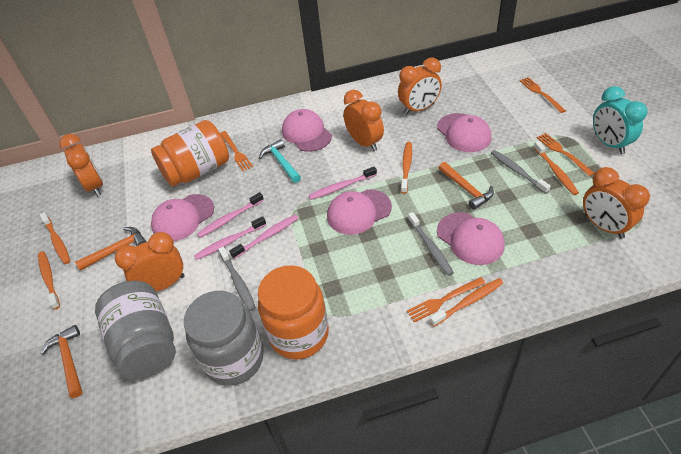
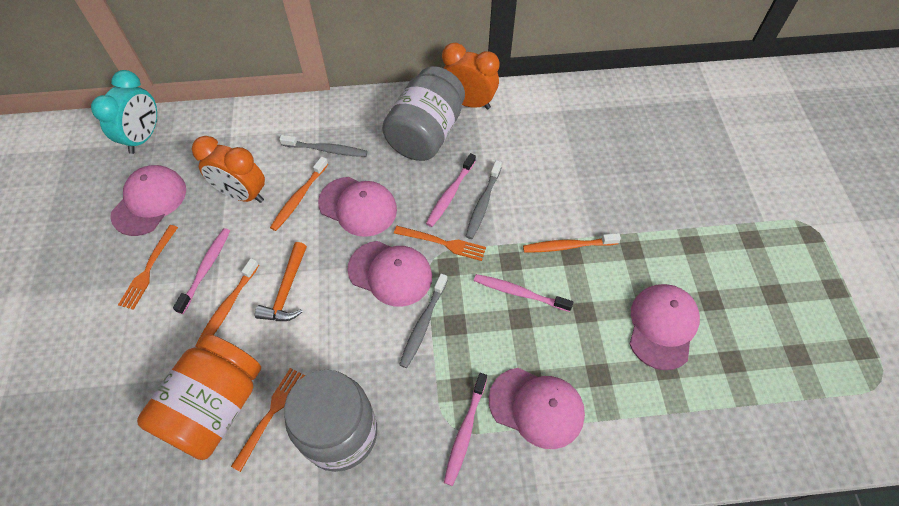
orange clock: [59,134,103,197] [115,232,185,292] [343,90,384,151] [398,57,442,115] [583,167,650,239] = 5 -> [192,136,265,203] [442,43,500,109] = 2
orange fork: [220,131,253,171] [407,277,486,322] [519,77,566,113] [536,133,594,176] = 4 -> [118,225,178,310] [231,368,305,472] [394,226,486,261] = 3
orange hammer: [41,325,82,398] [75,227,146,271] [439,162,494,210] = 3 -> [255,242,307,321] = 1
orange jar: [151,120,229,187] [258,265,329,360] = 2 -> [137,334,261,460] = 1
orange toothbrush: [38,251,60,310] [40,212,70,264] [401,142,412,194] [430,278,503,326] [533,141,579,195] = 5 -> [195,258,259,347] [270,157,328,231] [523,233,621,252] = 3
turquoise hammer: [259,139,301,183] = 1 -> none = 0

